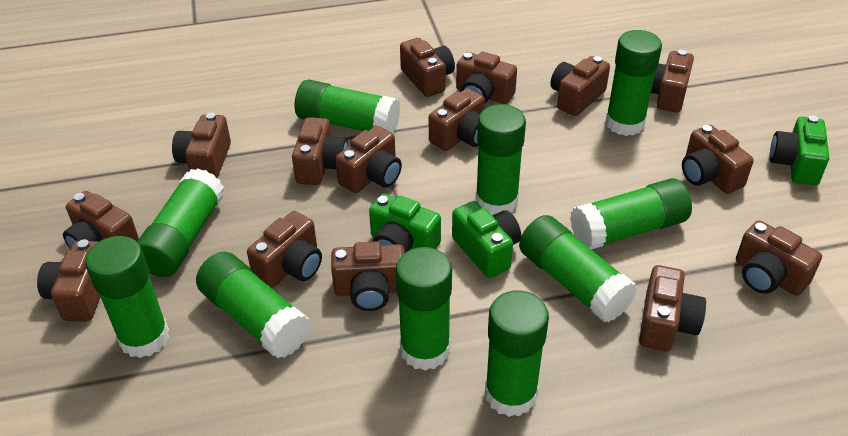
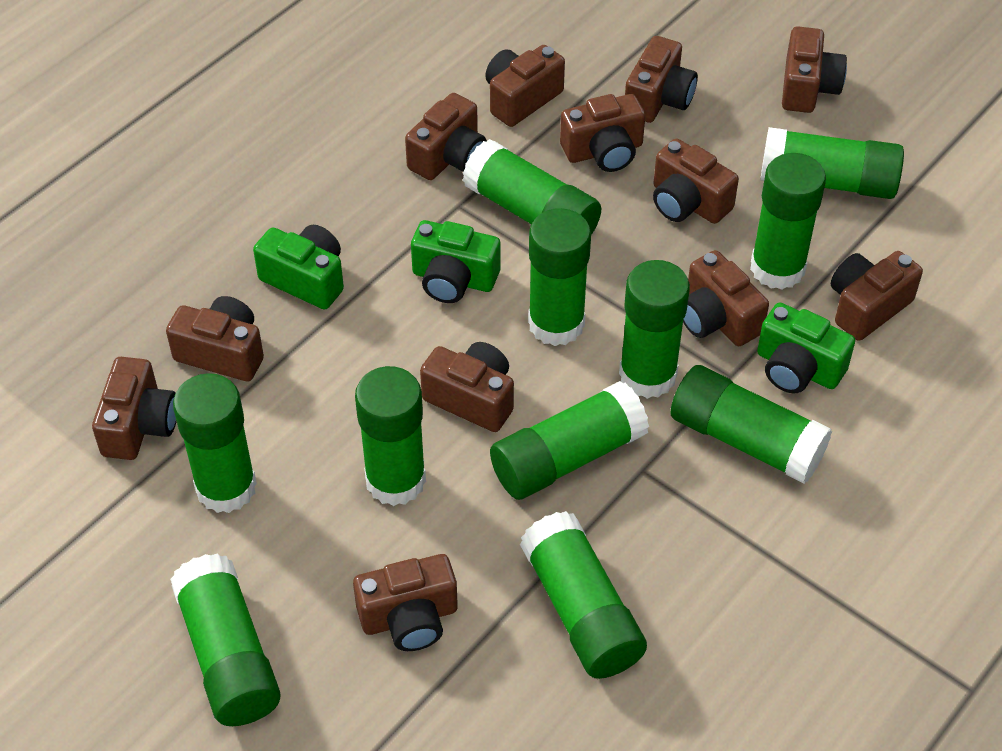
brown camera: [37,239,101,322] [63,191,139,248] [172,113,231,178] [247,211,322,288] [292,117,348,185] [331,241,405,311] [336,126,402,193] [400,38,455,97] [429,88,485,151] [456,52,517,104] [550,56,610,116] [639,265,706,351] [651,50,694,112] [682,125,754,194] [736,221,822,296] = 15 -> [92,357,177,460] [166,296,264,381] [353,554,458,651] [405,93,487,180] [420,342,514,432] [485,45,565,127] [560,94,645,172] [625,36,698,123] [653,138,739,224] [683,250,769,346] [782,26,847,113] [831,251,923,341] = 12
green glue stick: [85,236,169,358] [137,168,225,277] [196,252,311,358] [295,80,400,133] [395,247,452,371] [475,104,526,215] [485,290,549,417] [519,215,637,322] [570,178,692,250] [605,30,662,136] = 10 -> [170,554,281,726] [173,373,257,513] [355,366,426,506] [462,139,601,235] [490,381,649,500] [520,511,647,679] [528,208,591,346] [619,260,690,399] [670,365,832,484] [750,153,826,290] [760,127,904,199] = 11

